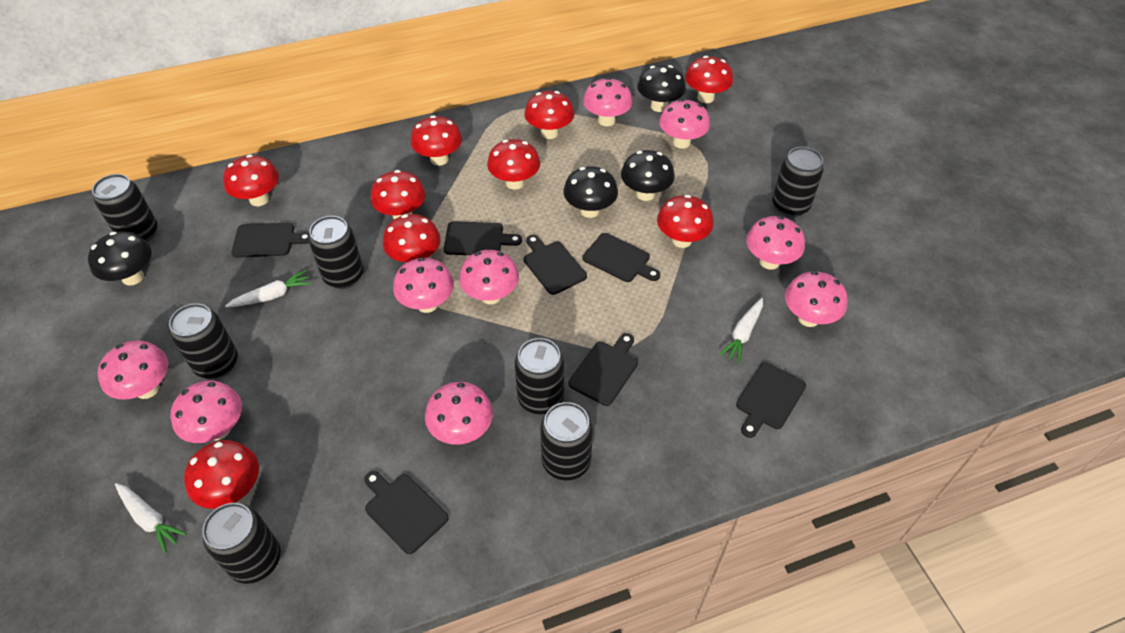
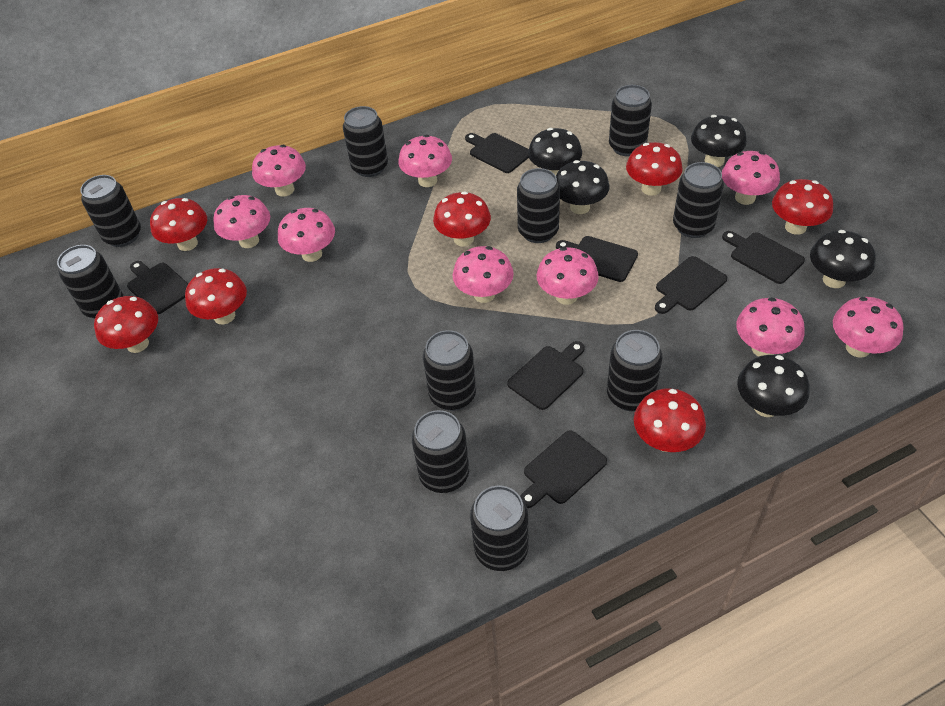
black can: [92,174,158,242] [169,303,238,379] [202,503,281,584] [309,216,363,289] [515,338,564,414] [540,402,593,480] [772,147,824,217] = 7 -> [57,245,123,319] [80,175,141,247] [343,106,388,177] [412,410,469,493] [423,330,476,411] [470,486,529,571] [517,168,560,243] [607,330,663,411] [609,85,652,157] [673,162,724,238] = 10
black mushroom: [88,231,152,286] [563,166,618,218] [621,150,675,201] [637,65,686,112] = 4 -> [528,128,582,176] [556,160,610,214] [691,115,747,167] [737,355,809,417] [810,230,876,288] = 5
red mushroom: [184,440,259,509] [223,155,279,206] [370,170,426,219] [382,214,441,263] [410,115,462,166] [487,139,540,190] [524,91,574,139] [657,195,714,248] [685,56,733,103] = 9 -> [94,296,158,353] [150,198,207,251] [185,268,247,325] [433,191,491,247] [626,142,683,196] [634,388,706,452] [772,179,833,235] = 7
white carrot: [115,483,187,553] [225,270,312,307] [719,298,763,363] = 3 -> none = 0

